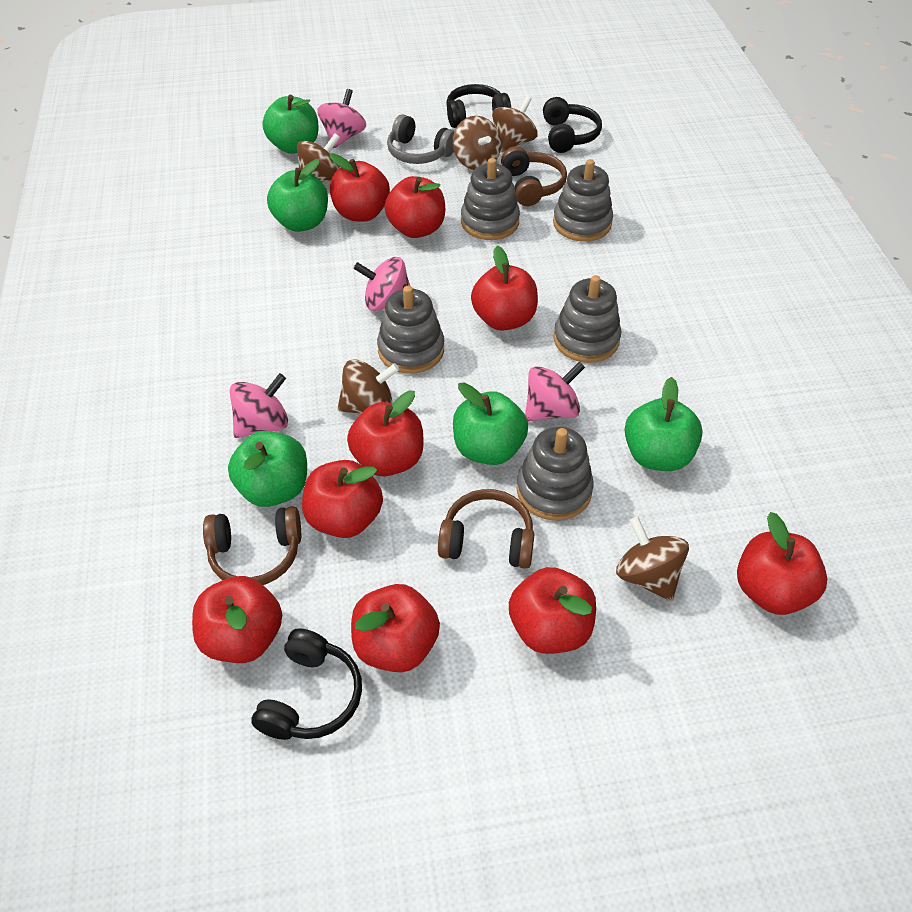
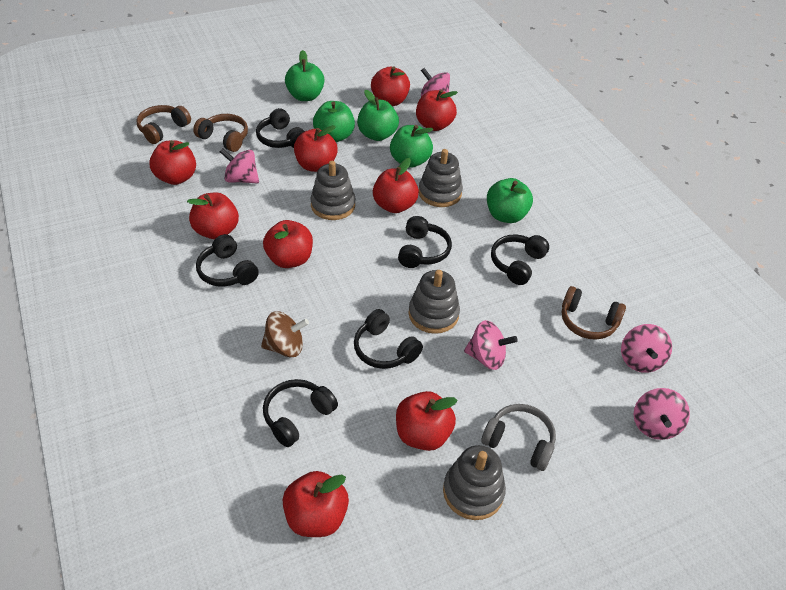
black headphones: [251,628,362,740] [446,84,511,128] [543,97,602,153] = 3 -> [196,234,259,287] [256,108,305,148] [263,379,338,447] [354,309,423,369] [398,216,452,268] [491,234,549,285] = 6
brown spinning top: [297,133,340,182] [338,359,400,414] [453,116,501,170] [492,96,538,152] [616,517,689,601] = 5 -> [261,311,309,357] = 1
grey stacking toy: [377,286,444,374] [461,158,520,240] [516,427,594,521] [553,159,613,242] [554,275,621,363] = 5 -> [310,161,355,220] [408,270,460,334] [419,149,463,207] [443,445,506,520] = 4
pink spinning top: [230,373,288,438] [317,89,366,148] [354,257,410,311] [525,362,585,421] = 4 -> [220,148,259,184] [421,68,450,97] [464,320,518,370] [621,324,672,373] [634,388,690,440] = 5

